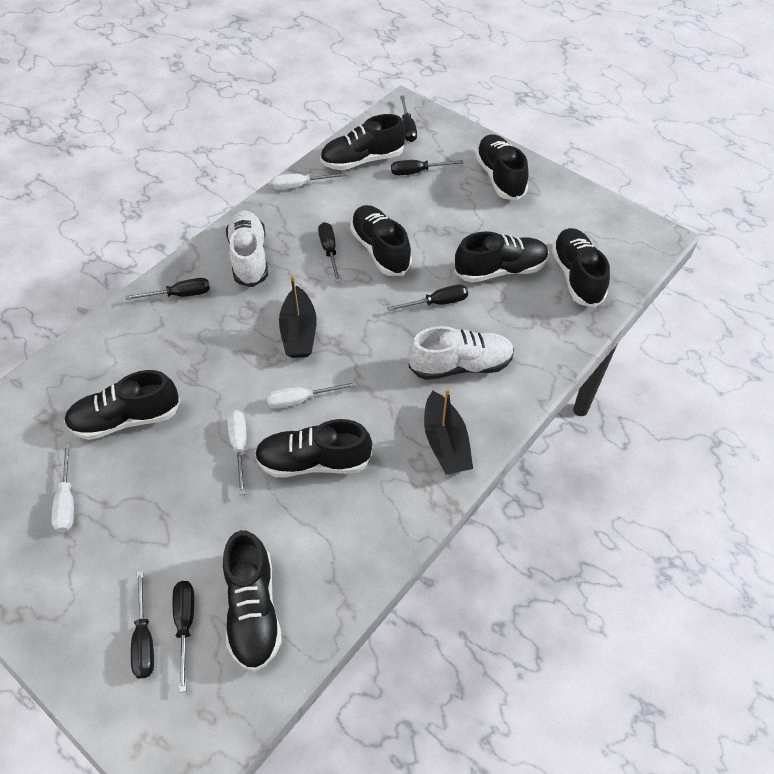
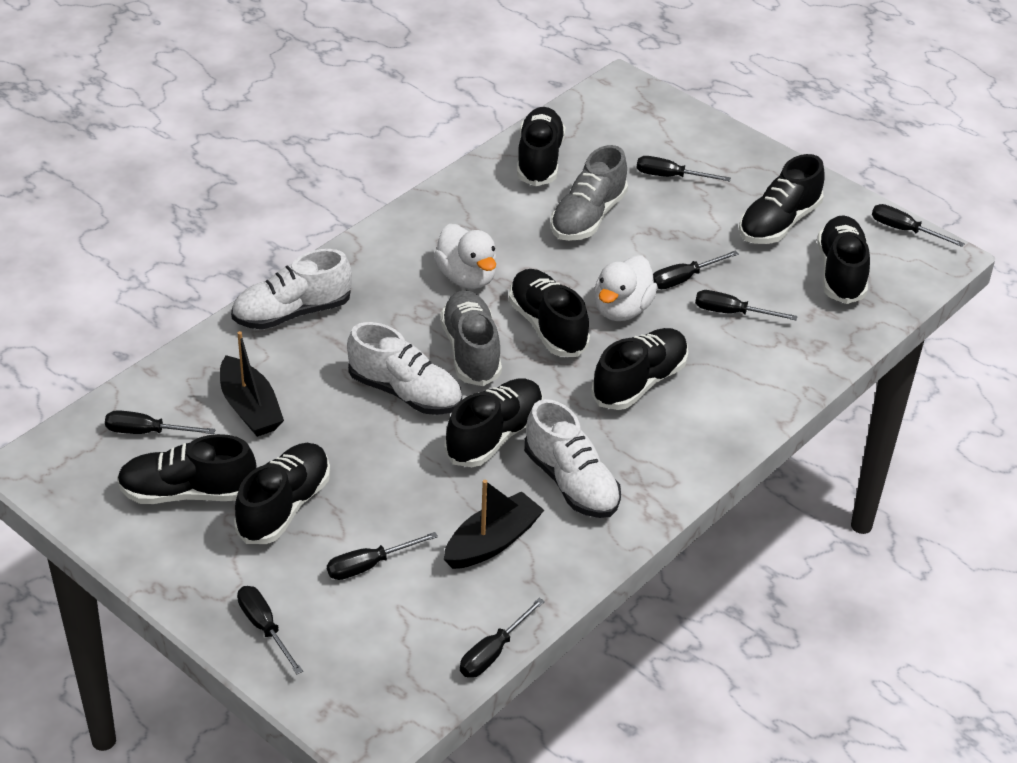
black screwdriver: [125,278,210,300] [131,570,154,679] [173,581,194,693] [318,222,341,283] [387,284,468,311] [391,160,463,175] [400,95,417,142] = 7 -> [105,410,216,434] [237,586,303,674] [327,532,438,580] [460,598,545,678] [637,156,731,181] [653,251,739,289] [695,290,797,320] [872,204,965,247] = 8
grey shoe: none = 0 -> [440,290,502,386] [550,145,628,241] = 2
white duck: none = 0 -> [434,224,496,289] [594,255,658,321] = 2
white screwdriver: [52,443,74,532] [227,410,246,495] [267,382,357,409] [272,173,346,190] = 4 -> none = 0
white shoe: [226,210,268,287] [409,326,514,380] = 2 -> [231,249,352,329] [347,322,462,415] [524,399,621,518] = 3

